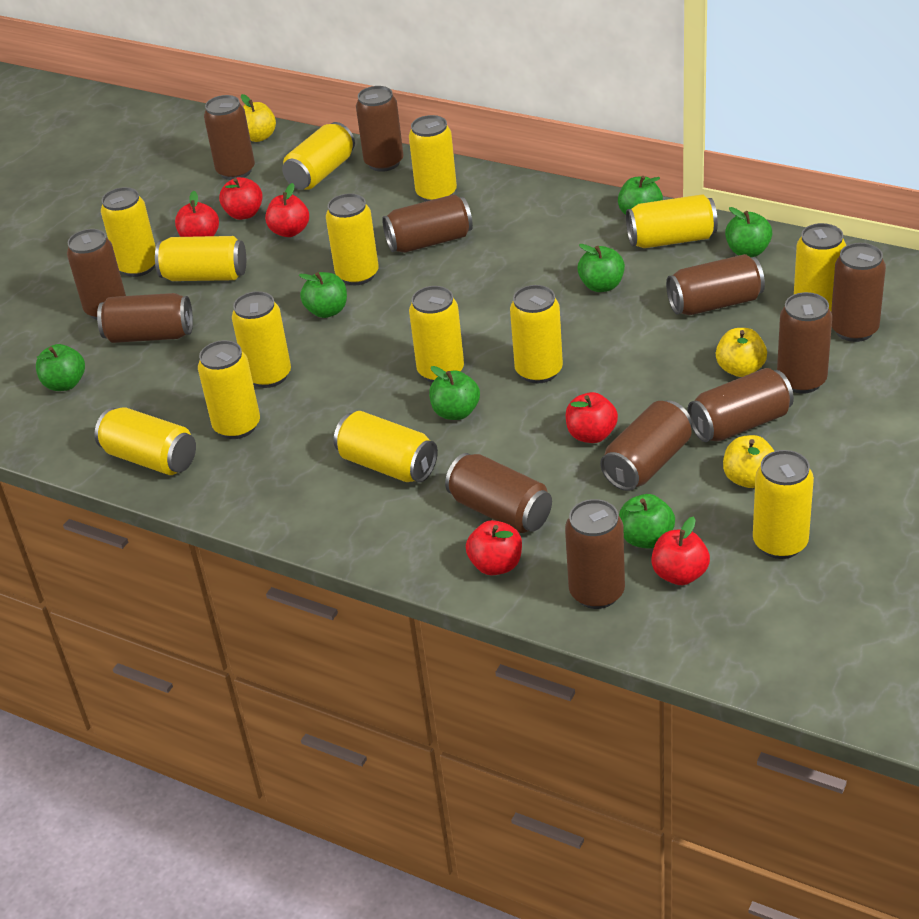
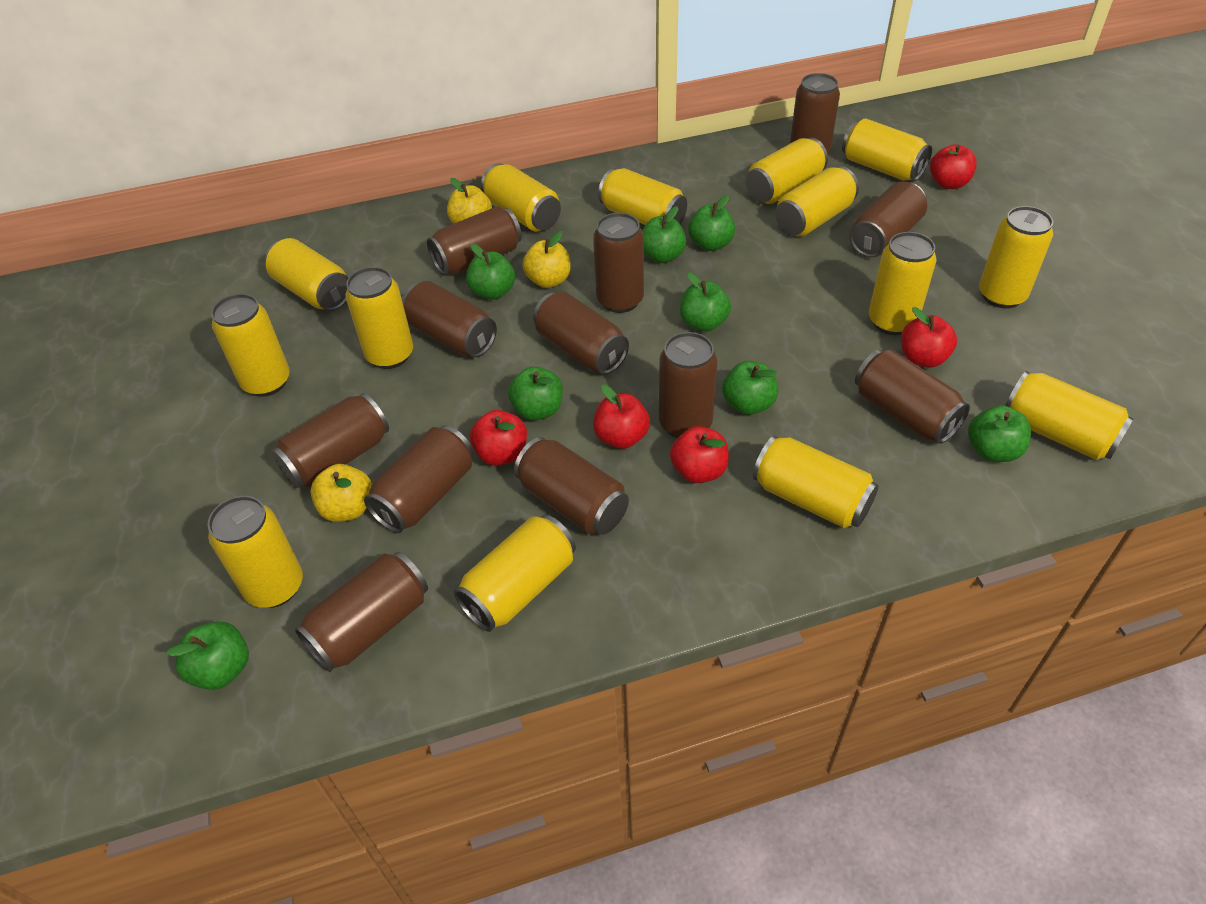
green apple: [36,344,85,391] [299,272,347,318] [429,366,480,420] [577,244,625,292] [618,176,663,215] [619,494,675,549] [725,207,772,257] = 7 -> [166,622,249,690] [466,243,515,300] [508,367,563,420] [642,206,686,263] [680,272,731,331] [688,195,735,251] [722,361,778,415] [968,405,1031,462] = 8
red apple: [175,191,219,237] [219,177,263,220] [265,183,309,237] [466,520,522,576] [565,392,618,443] [651,517,710,585] = 6 -> [470,410,527,466] [593,384,650,449] [670,426,729,483] [901,307,957,368] [930,144,977,189] = 5

